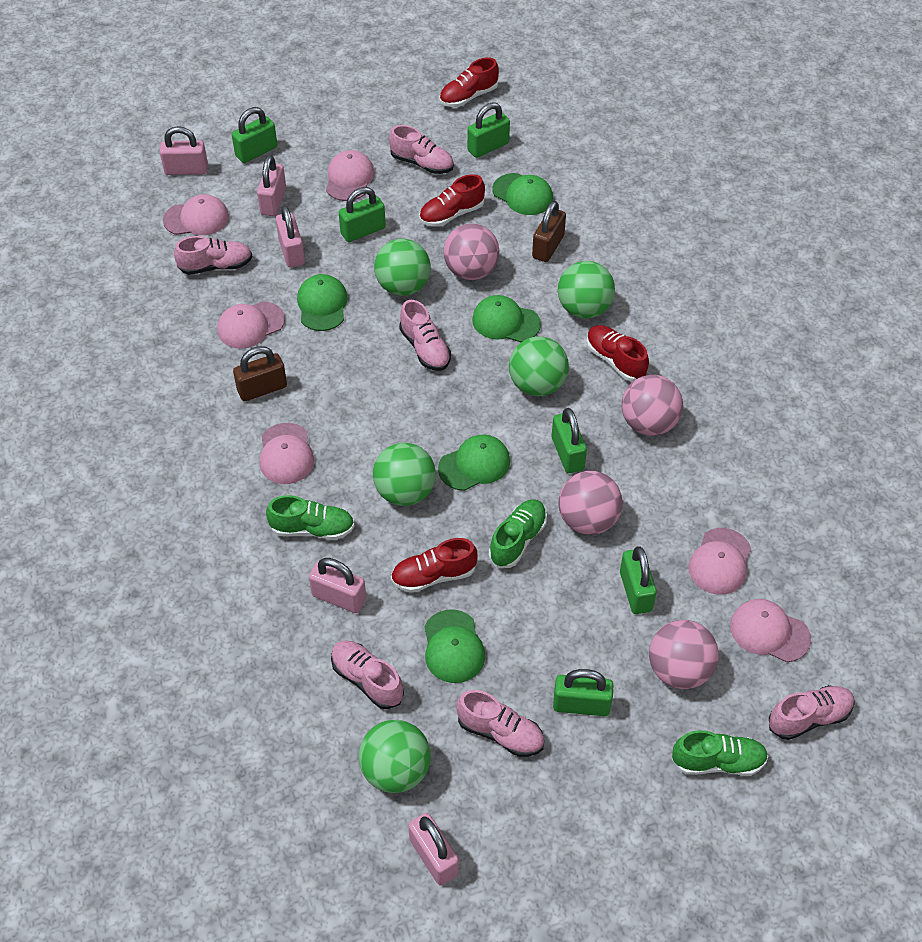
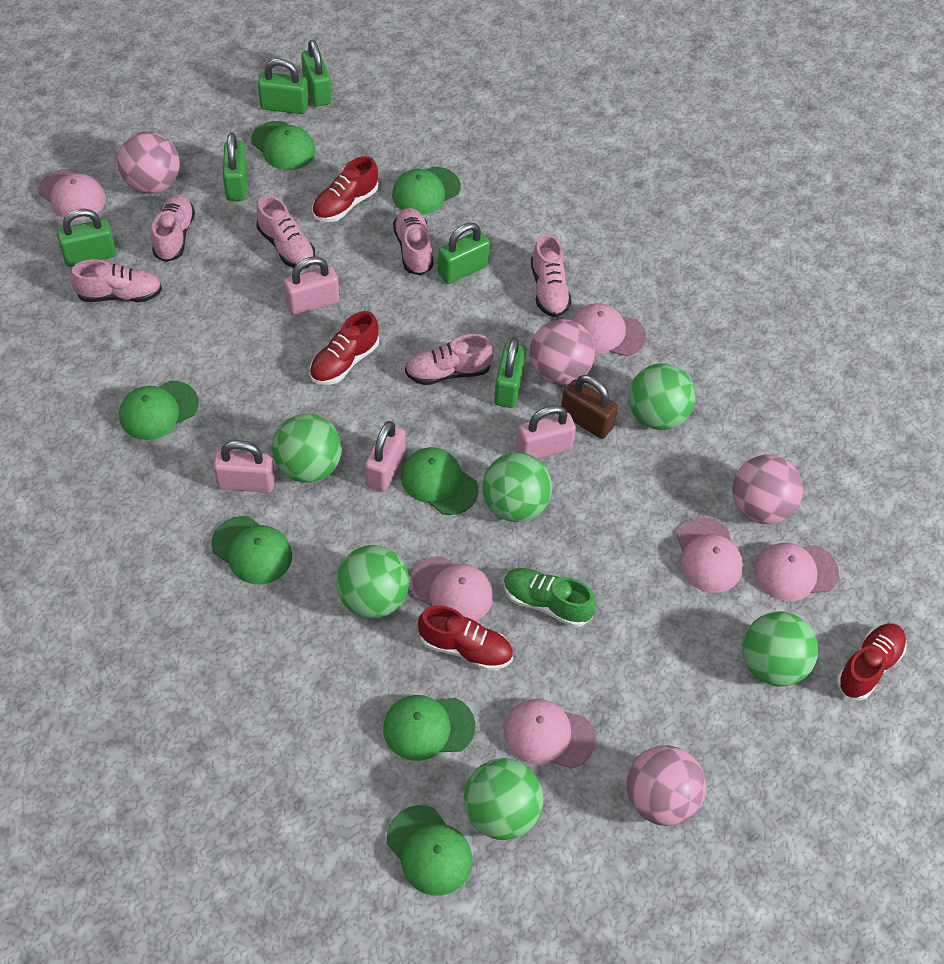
brown padlock: [233,346,287,401] [532,201,566,262] = 2 -> [561,375,618,439] = 1
green ball: [359,720,431,793] [373,443,436,506] [374,239,431,296] [509,337,569,396] [558,261,615,319] = 5 -> [272,414,342,483] [336,545,410,618] [464,758,543,840] [482,452,552,522] [628,363,696,430] [742,611,818,687] = 6
green cap: [297,274,348,331] [424,609,485,683] [438,434,510,491] [472,295,541,342] [492,173,553,215] = 5 -> [119,381,199,440] [211,516,292,584] [251,121,315,170] [383,695,475,761] [387,805,472,896] [392,167,461,215] [401,447,478,515] = 7
green shoe: [266,495,355,540] [489,499,547,568] [672,730,768,776] = 3 -> [503,568,596,627] = 1
pink padlock: [160,126,208,175] [257,155,286,216] [276,206,305,268] [309,558,366,613] [408,813,459,886] = 5 -> [213,440,275,493] [284,256,339,315] [365,421,405,492] [516,405,576,459] = 4

